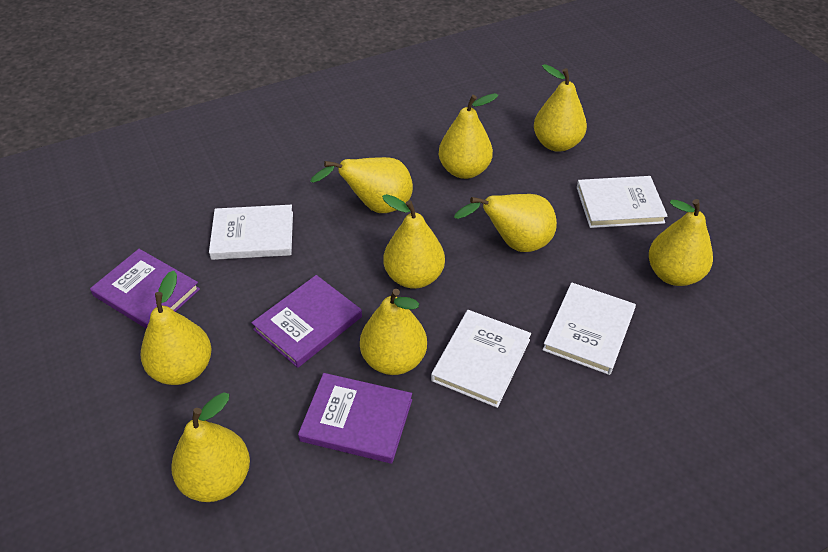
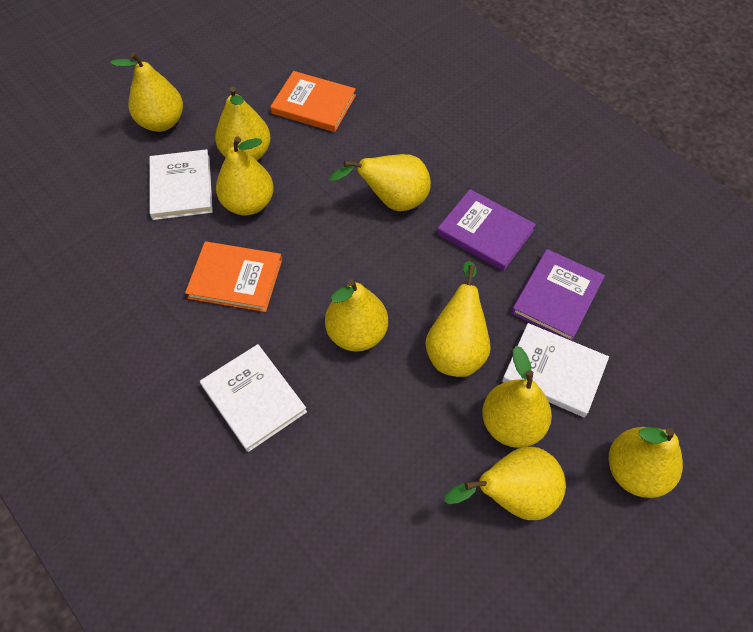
orange book: none = 0 -> [185,241,282,312] [270,71,356,132] = 2
purple book: [90,249,200,329] [251,275,362,368] [298,373,412,464] = 3 -> [437,189,536,271] [511,249,605,341] = 2
white book: [209,205,293,260] [431,310,531,408] [543,282,636,375] [577,176,668,228] = 4 -> [149,149,213,220] [200,344,307,452] [502,323,609,418] = 3

